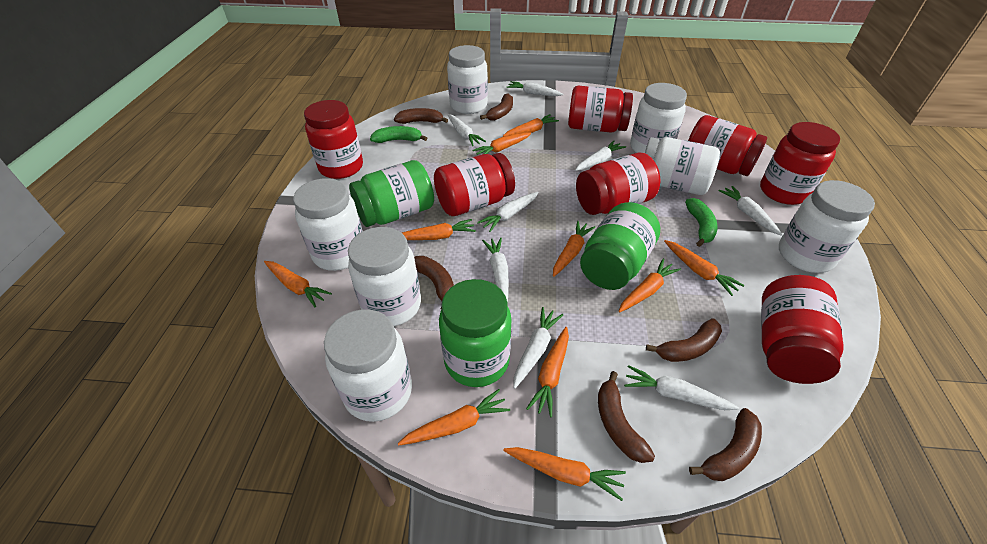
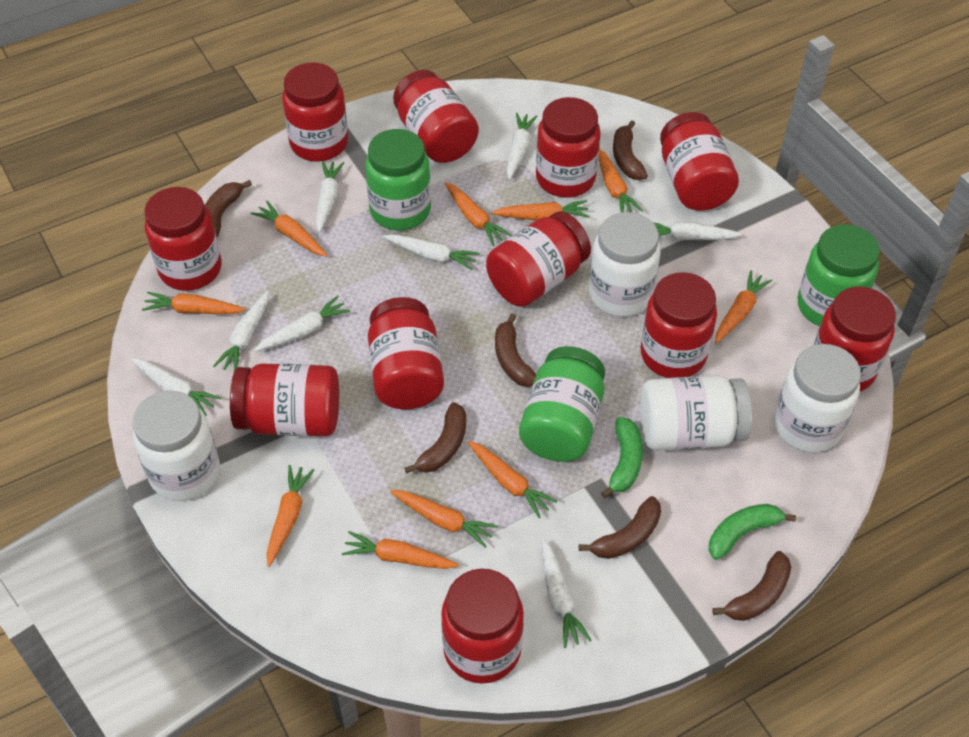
red jar: [304,100,363,179] [434,153,515,216] [568,86,633,132] [576,153,660,215] [688,115,767,176] [760,122,840,205] [761,275,843,384] = 7 -> [144,187,221,291] [230,364,339,436] [282,63,348,162] [368,297,444,409] [393,70,479,163] [441,569,524,684] [486,211,591,307] [536,97,601,198] [641,272,717,378] [660,112,739,211] [814,287,896,391] = 11
white jar: [293,178,363,271] [324,309,412,422] [348,227,421,326] [447,45,488,114] [630,83,687,153] [645,137,720,195] [779,180,875,273] = 7 -> [133,390,220,501] [589,212,661,317] [640,375,752,451] [774,344,861,453] = 4

